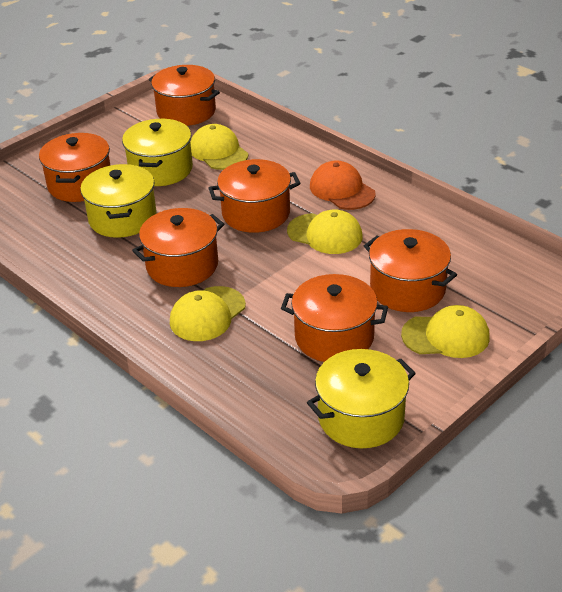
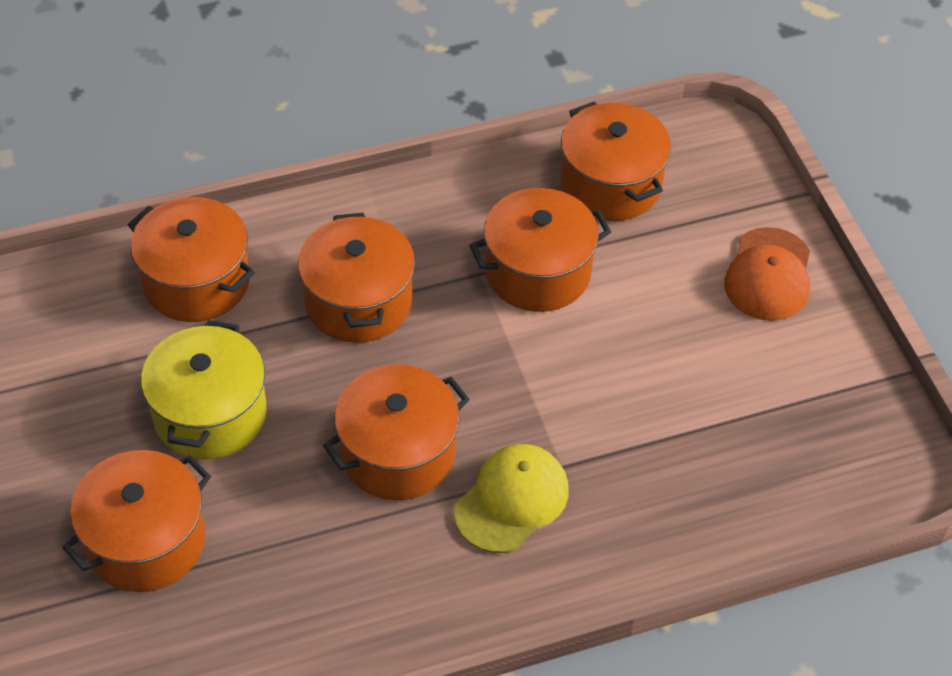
yellow cap: [170,286,246,341] [190,124,248,170] [287,209,363,254] [401,305,490,358] = 4 -> [454,444,569,553] = 1
yellow pot: [80,164,157,238] [122,119,193,186] [307,349,416,448] = 3 -> [141,320,267,460] = 1

